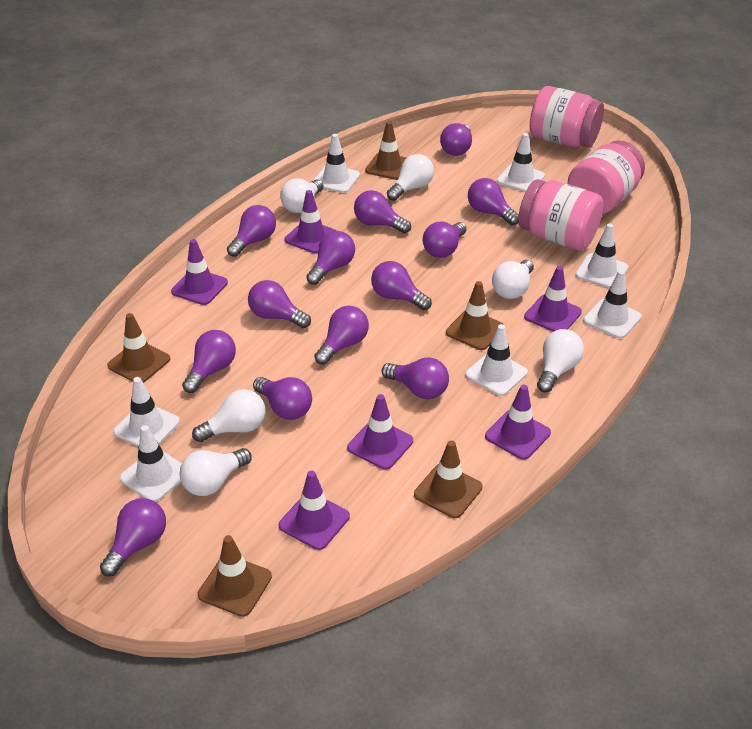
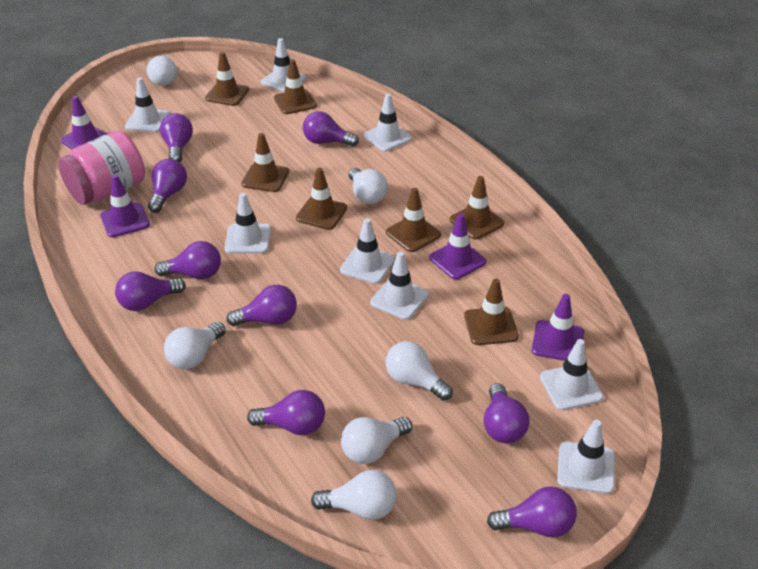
brown traffic cone: [107,313,170,383] [198,535,272,617] [365,121,406,180] [414,440,483,518] [446,281,504,350] = 5 -> [205,52,249,106] [241,133,289,192] [274,59,317,114] [296,168,347,230] [386,188,441,252] [449,176,504,240] [464,279,519,345] = 7
pink jar: [518,179,603,251] [530,86,604,147] [567,141,645,214] = 3 -> [58,131,145,205] = 1
purple light bulb: [100,498,166,576] [182,330,236,393] [227,205,276,257] [248,280,311,328] [253,377,312,420] [306,231,355,285] [314,306,369,365] [354,190,411,233] [371,261,432,310] [381,357,449,399] [423,222,467,258] [440,123,472,156] [468,178,519,225] = 13 -> [115,271,186,311] [148,159,187,213] [154,241,221,279] [160,113,193,162] [226,285,297,326] [247,390,325,435] [303,111,359,147] [484,383,530,443] [487,486,577,537] = 9
purple traffic cone: [171,239,228,305] [279,471,350,550] [285,190,337,253] [347,394,413,470] [485,385,551,460] [524,266,582,332] = 6 -> [60,96,107,150] [100,174,150,237] [429,213,487,280] [532,294,584,361] = 4
white traffic cone: [113,377,180,447] [120,425,182,502] [313,134,360,193] [465,324,528,396] [497,133,545,192] [575,224,628,288] [583,270,642,339] = 7 -> [125,77,170,133] [225,193,271,254] [261,38,306,92] [340,218,395,284] [364,93,412,152] [370,252,429,320] [540,339,603,410] [557,420,615,494] = 8

